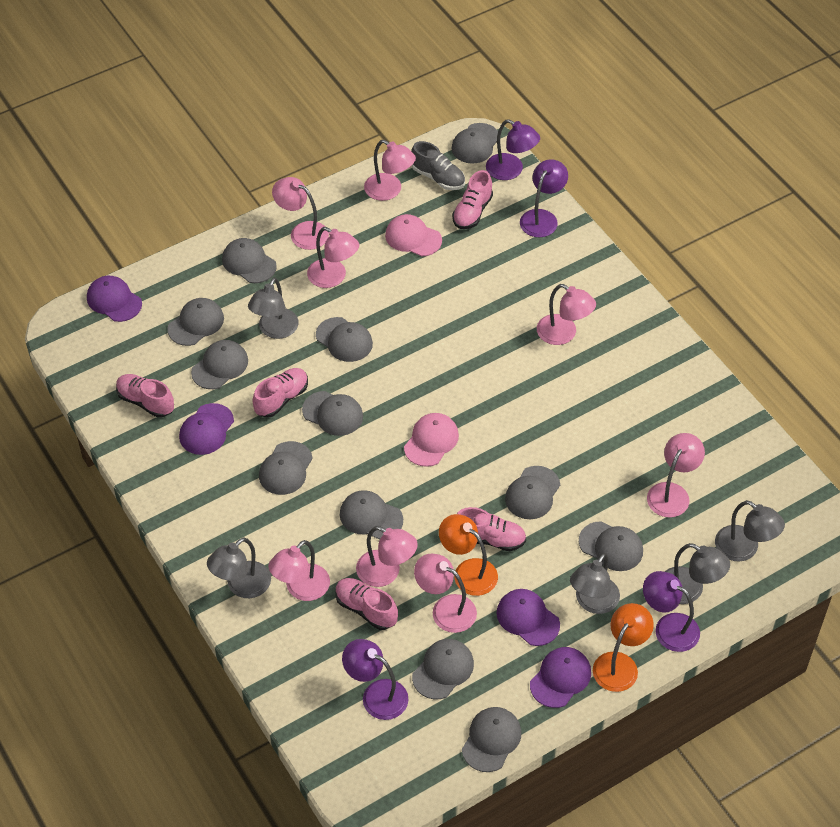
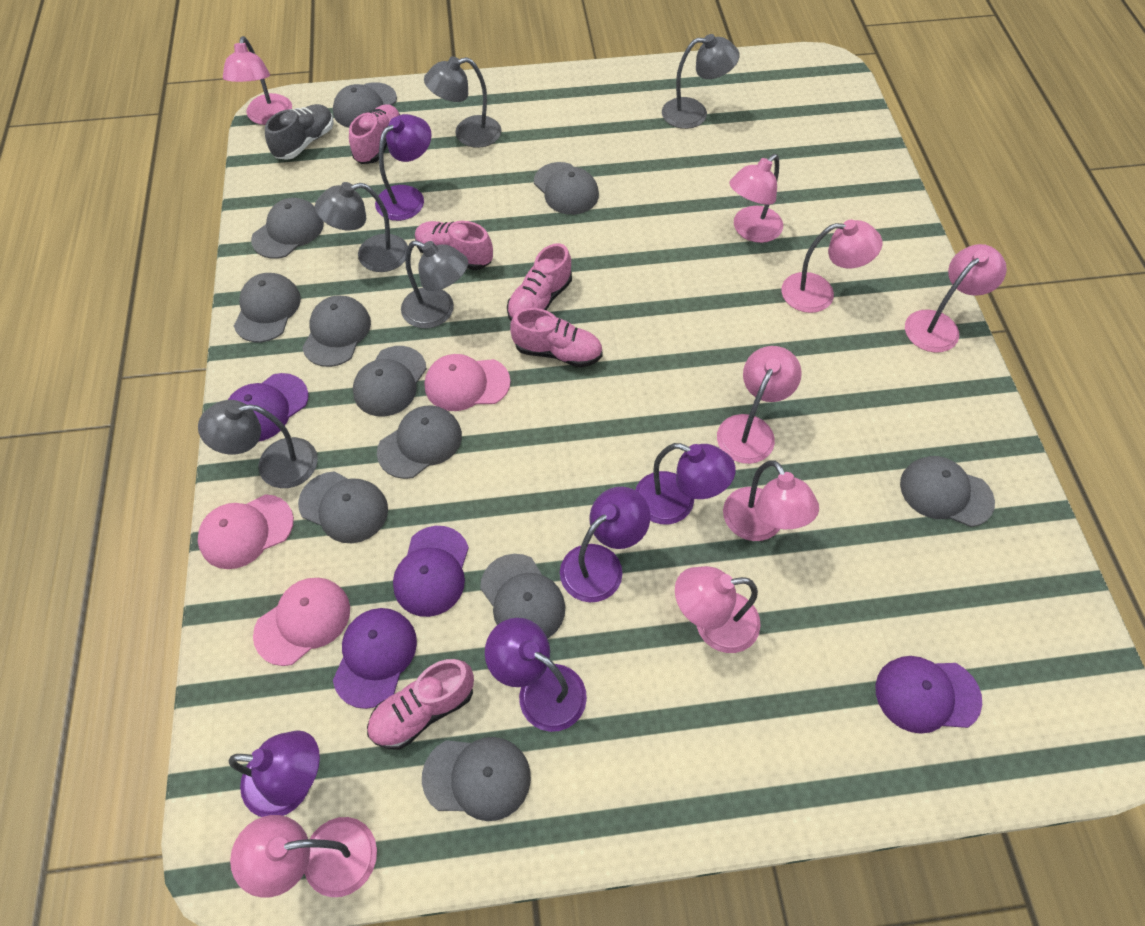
grey cap: [167,298,224,346] [191,340,248,389] [222,238,277,283] [259,441,313,495] [302,391,363,436] [316,317,373,362] [340,490,403,540] [412,639,474,699] [451,123,498,164] [462,707,521,772] [505,466,560,519] [579,521,643,571] = 12 -> [234,273,301,342] [251,198,324,259] [298,471,388,543] [302,295,371,367] [333,82,397,128] [353,346,427,416] [377,405,462,479] [422,737,531,821] [480,554,565,639] [534,162,599,215] [900,456,995,527] = 11
orange lamp: [439,514,498,596] [593,603,654,692] = 2 -> none = 0
pink cap: [385,214,442,257] [404,413,459,467] = 2 -> [198,494,294,569] [253,578,350,666] [425,354,510,411] = 3
purple lamp: [342,639,409,720] [486,119,540,180] [520,159,568,237] [643,571,700,652] = 4 -> [229,730,320,817] [375,114,431,221] [485,618,587,732] [560,487,650,602] [635,443,736,525] = 5

